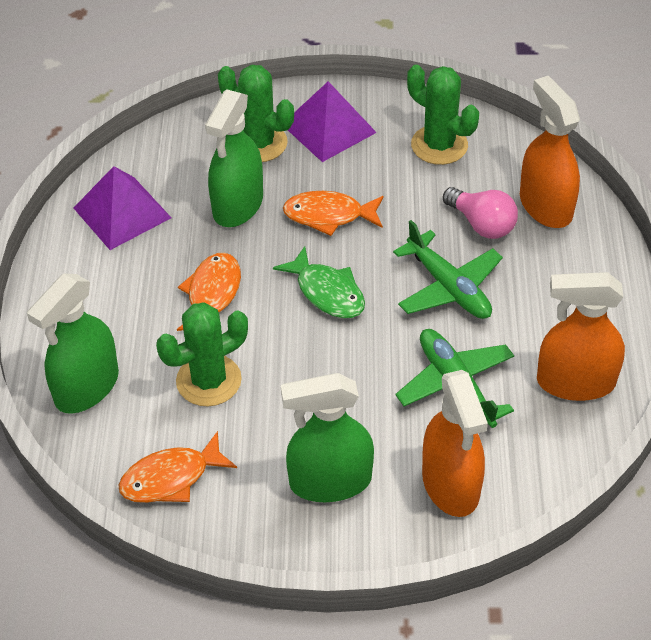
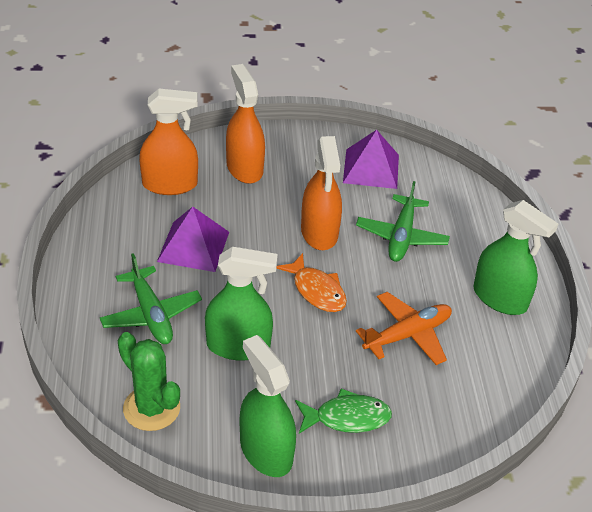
green cactus: [156,302,248,406] [218,65,294,162] [407,65,479,165] = 3 -> [118,332,180,431] = 1
orange fish: [118,431,237,503] [177,253,241,331] [283,191,384,236] = 3 -> [276,253,347,312] = 1
orange plane: none = 0 -> [356,292,452,365] = 1
pink light bulb: [443,187,518,239] = 1 -> none = 0

